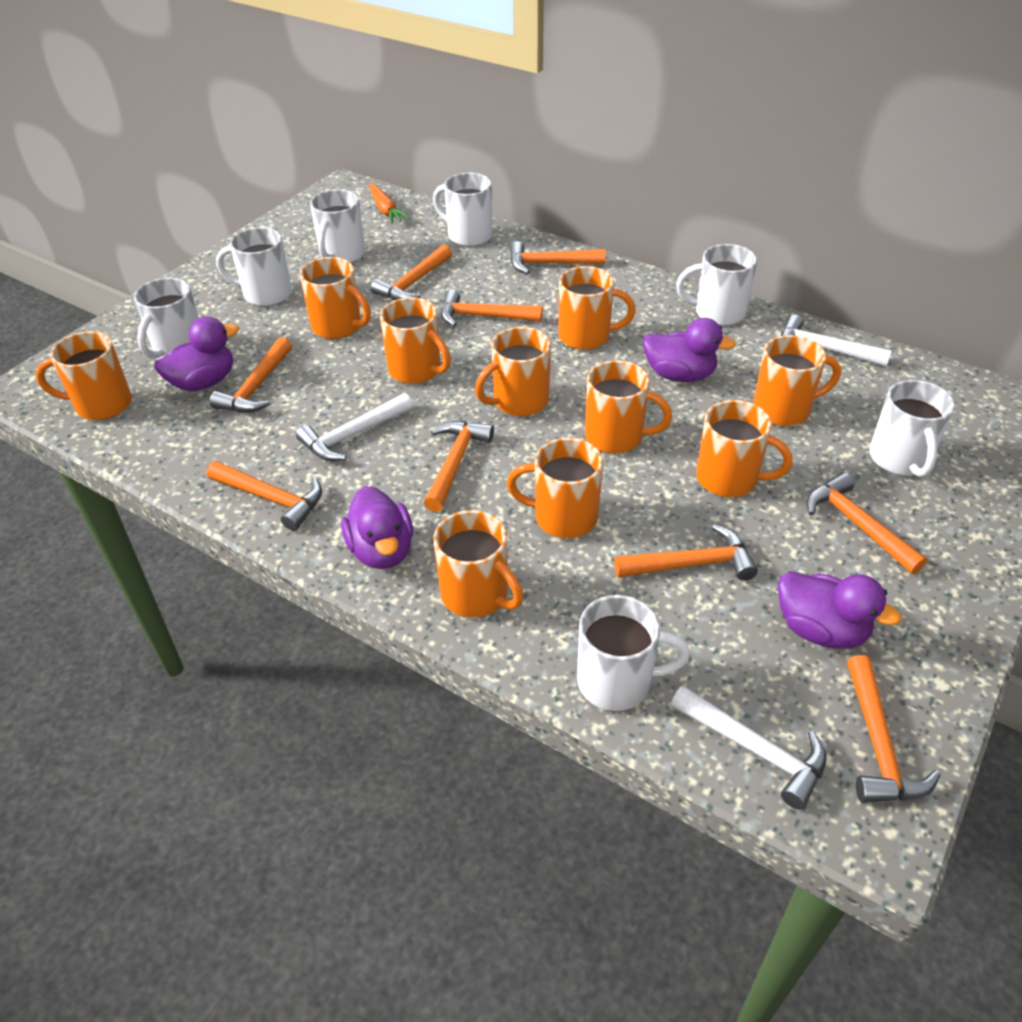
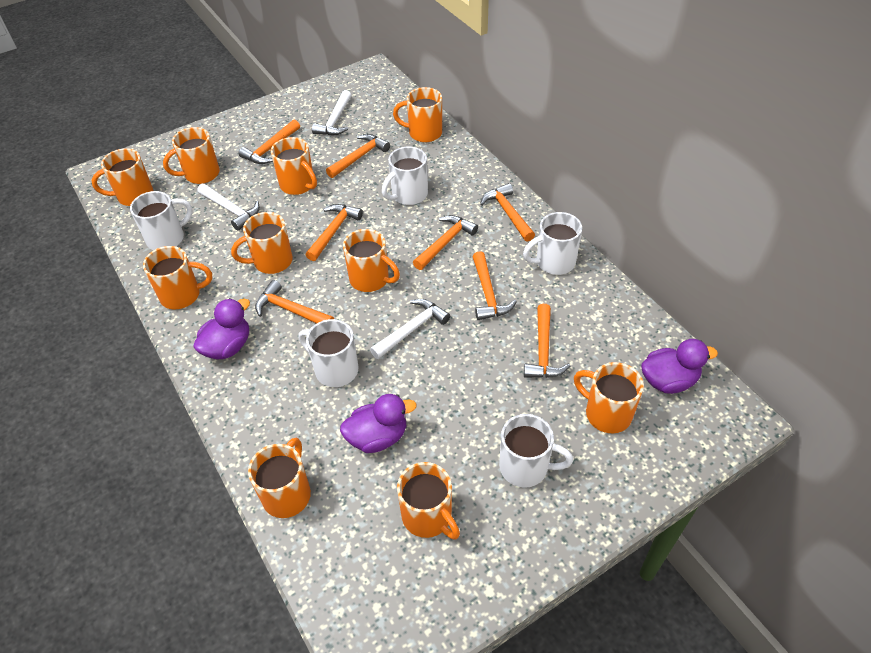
orange carrot: [369,184,410,224] = 1 -> none = 0
orange hammer: [207,461,322,531] [210,337,292,413] [371,245,452,300] [424,421,494,512] [441,289,543,327] [510,241,606,274] [615,524,758,581] [806,472,927,574] [847,655,941,803] = 9 -> [239,119,300,164] [255,280,334,324] [306,204,363,261] [326,134,390,178] [413,215,478,270] [472,251,517,320] [480,183,535,242] [524,304,570,378] = 8
purple duck: [154,317,239,391] [341,486,413,569] [643,318,736,382] [778,571,901,649] = 4 -> [193,298,250,359] [340,394,417,453] [641,339,718,394] = 3
white mug: [134,278,199,359] [216,227,292,306] [310,189,365,263] [433,173,493,246] [577,595,690,711] [676,244,757,326] [869,380,955,477] = 7 -> [130,191,193,250] [299,319,358,387] [382,146,428,205] [499,414,573,488] [523,212,582,275] = 5

